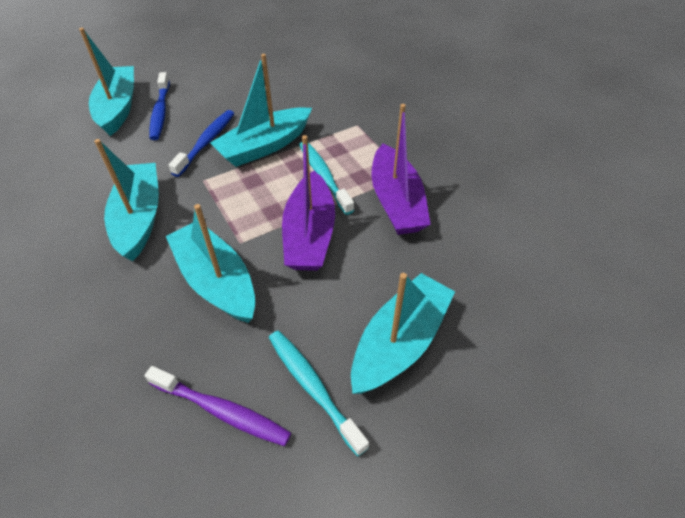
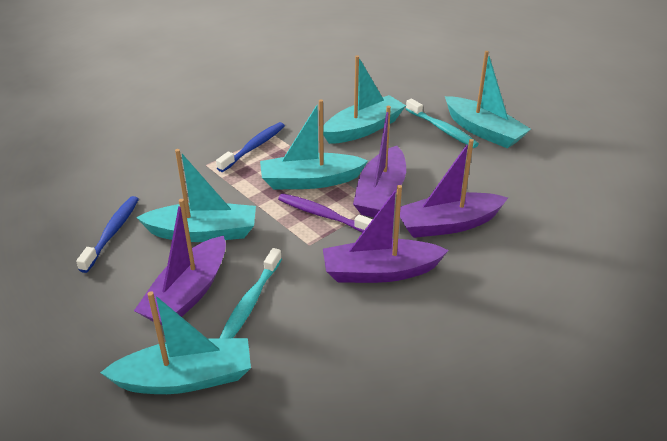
purple boat: [282,135,335,271] [372,104,431,235] = 2 -> [134,199,226,325] [323,185,449,283] [353,106,406,217] [395,139,508,238] = 4

